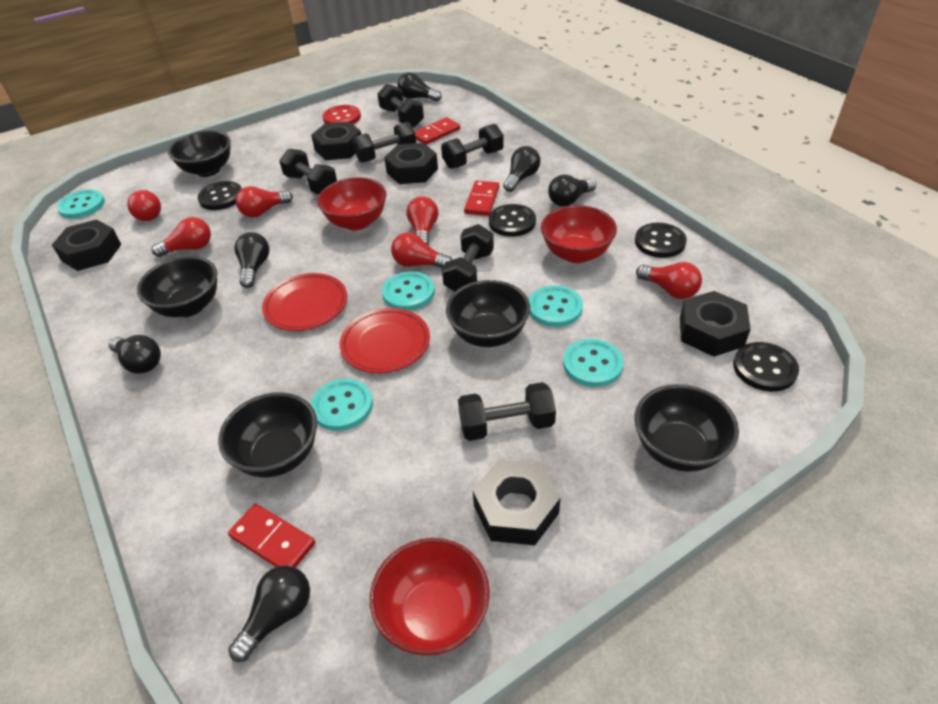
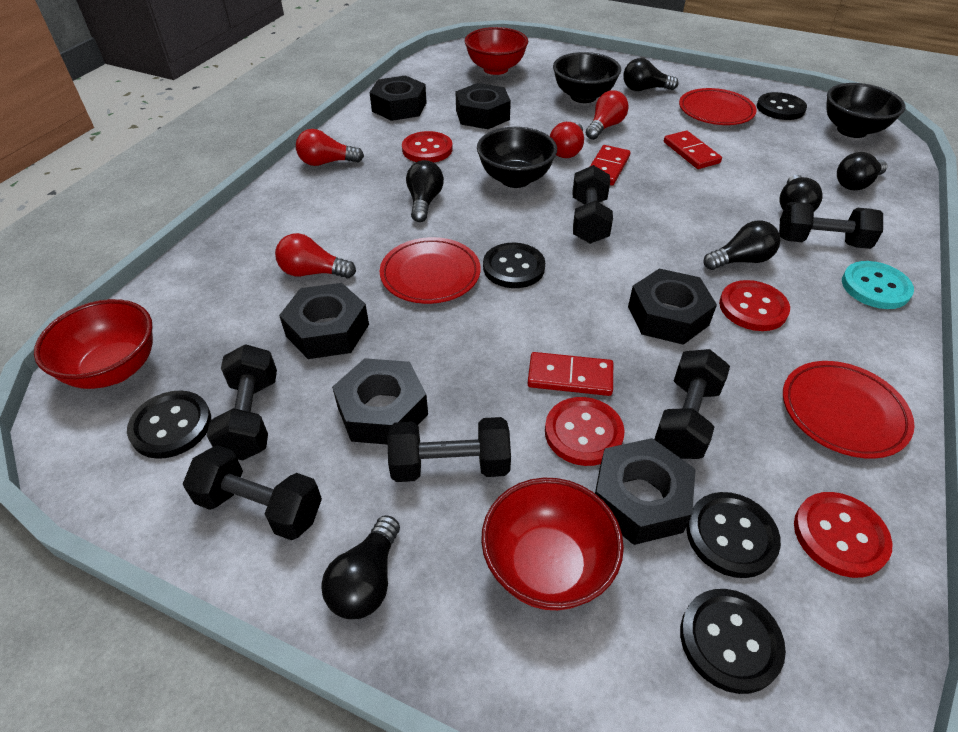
black bowl: [137,256,217,317] [168,130,231,177] [218,392,317,478] [446,280,530,347] [635,384,739,472] = 5 -> [477,127,557,188] [553,52,621,103] [826,83,906,138] = 3
black button: [198,181,242,210] [489,204,536,237] [635,223,687,258] [733,342,799,392] = 4 -> [127,390,211,459] [483,243,545,288] [680,589,786,694] [686,492,781,578] [757,92,807,120] = 5
black nut: [52,219,121,271] [311,121,361,160] [384,143,438,184] [473,460,561,545] [680,291,751,357] = 5 -> [279,283,369,359] [332,358,428,445] [369,75,427,121] [456,83,511,129] [595,438,696,545] [628,268,717,345] = 6
red button: [322,105,361,124] = 1 -> [402,131,453,163] [545,397,625,466] [719,280,790,331] [794,492,892,578] = 4
red light bulb: [127,189,161,221] [152,217,211,257] [236,186,293,218] [391,232,452,268] [406,196,438,245] [636,262,702,299] = 6 -> [275,233,356,278] [296,129,364,166] [550,122,584,158] [586,90,629,140] = 4
red plate: [262,273,347,331] [340,308,430,373] = 2 -> [380,237,480,304] [679,88,757,125] [783,361,915,459] = 3
turquoise button: [57,189,105,219] [311,379,373,431] [382,271,435,311] [529,285,583,327] [563,339,624,387] = 5 -> [842,261,914,309] = 1

